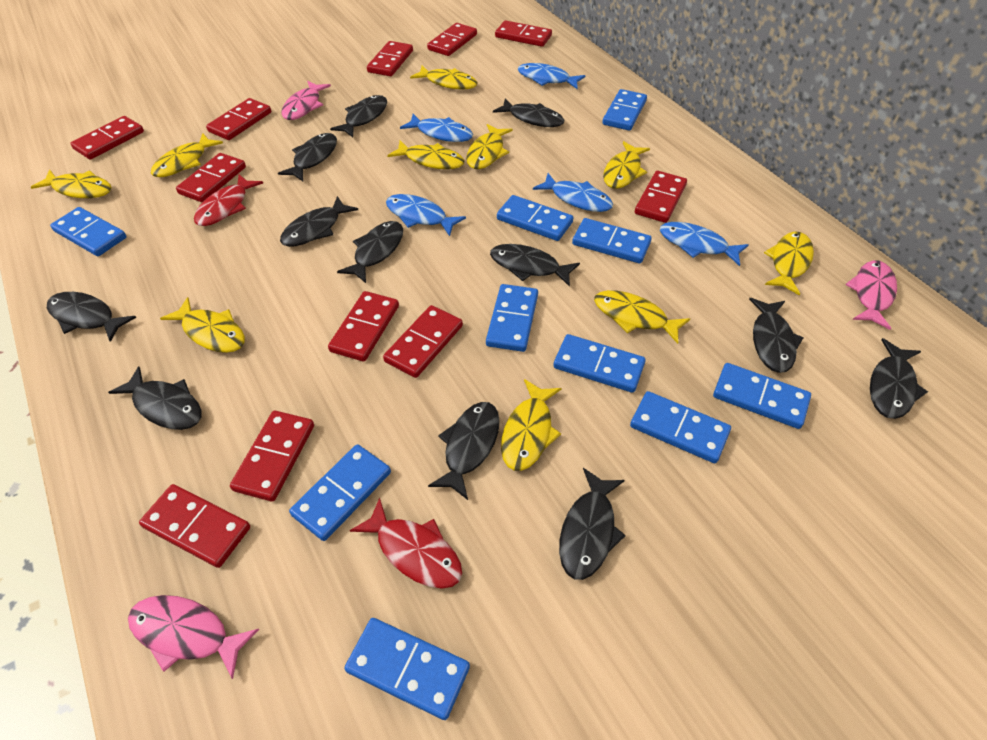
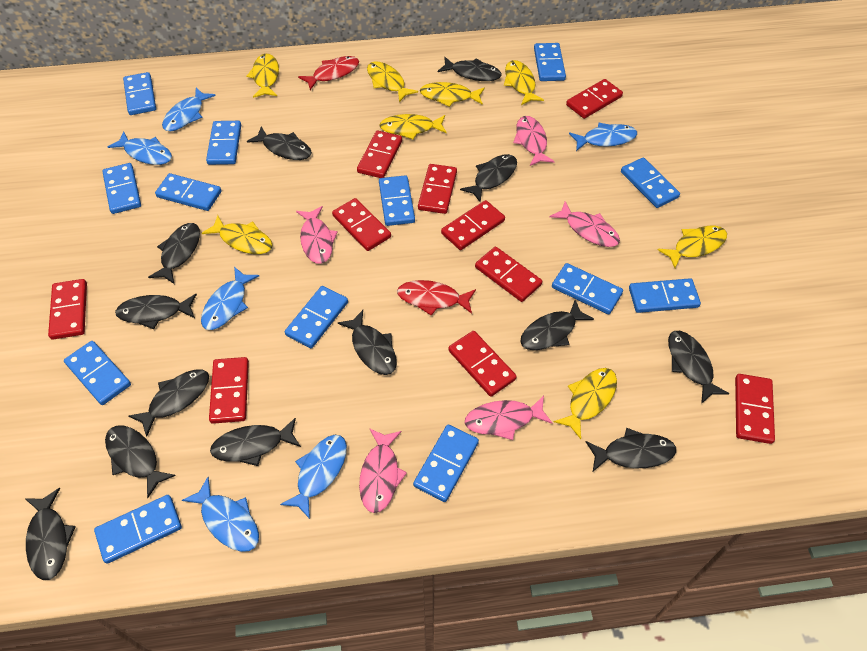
black fish: [47,292,136,342] [108,366,202,430] [278,133,337,181] [280,196,358,247] [330,95,387,137] [337,221,403,283] [428,402,500,500] [490,244,580,287] [493,98,564,127] [559,468,626,580] [749,298,804,373] [870,338,928,419] = 12 -> [25,488,76,580] [105,426,176,498] [115,294,197,329] [128,370,209,437] [148,223,200,284] [210,418,301,466] [247,126,312,160] [338,310,397,375] [438,57,502,81] [460,154,517,203] [520,300,594,350] [586,428,676,471] [668,331,730,404] = 13
blue domino: [50,207,126,256] [289,444,391,541] [344,618,470,720] [486,284,538,352] [497,195,573,241] [553,334,646,393] [572,218,652,263] [602,89,647,131] [630,391,731,463] [713,363,811,429] = 10 -> [64,341,131,405] [94,495,182,564] [102,163,141,214] [123,72,156,115] [155,173,221,211] [206,121,241,165] [285,286,348,348] [379,175,415,226] [413,425,479,502] [534,43,566,81] [552,263,623,314] [621,158,680,208] [629,278,701,313] = 13
blue fish: [386,194,466,236] [400,114,473,142] [518,63,586,89] [533,173,613,212] [660,222,749,266] = 5 -> [108,131,172,165] [162,88,216,131] [182,477,259,552] [201,267,259,330] [280,435,347,519] [569,123,637,151] = 6
pink fish: [128,595,259,679] [282,81,331,120] [845,260,897,330] = 3 -> [296,206,338,264] [359,428,407,513] [465,396,552,440] [513,116,555,166] [549,201,620,247] = 5
red domino: [70,116,144,160] [139,484,250,568] [176,153,246,202] [206,98,271,140] [230,411,314,502] [328,291,399,362] [367,41,413,76] [383,305,463,378] [427,23,477,56] [495,20,552,47] [635,171,687,223] = 11 -> [48,279,87,340] [209,357,249,424] [332,198,391,251] [357,131,402,178] [418,164,457,214] [441,200,505,250] [448,331,517,397] [475,247,542,302] [566,79,623,119] [735,374,775,444] = 10
yellow fish: [31,169,112,198] [151,134,223,177] [160,297,245,353] [387,140,465,169] [410,66,478,90] [466,124,513,169] [501,379,562,471] [594,290,690,344] [603,141,650,189] [764,232,814,295] = 10 -> [202,215,273,254] [246,54,279,98] [367,61,418,102] [379,114,447,140] [420,82,485,107] [504,60,544,105] [554,368,617,439] [658,226,727,268] = 8

